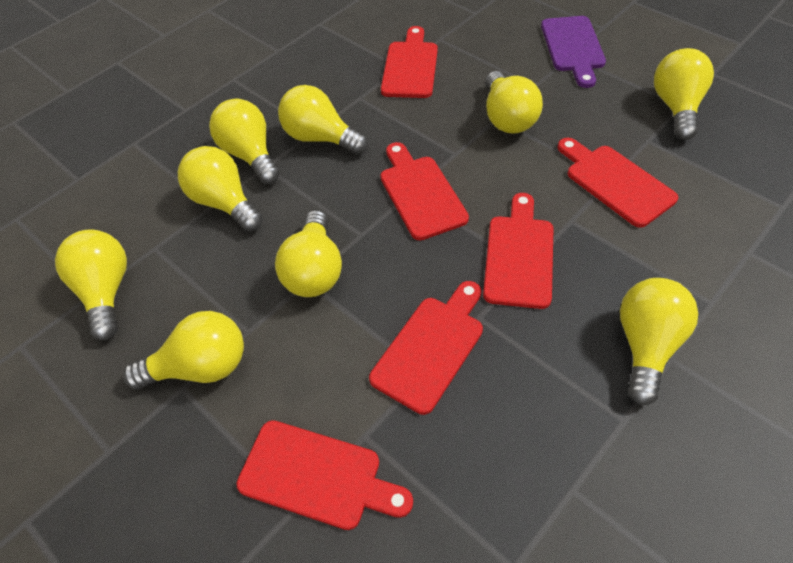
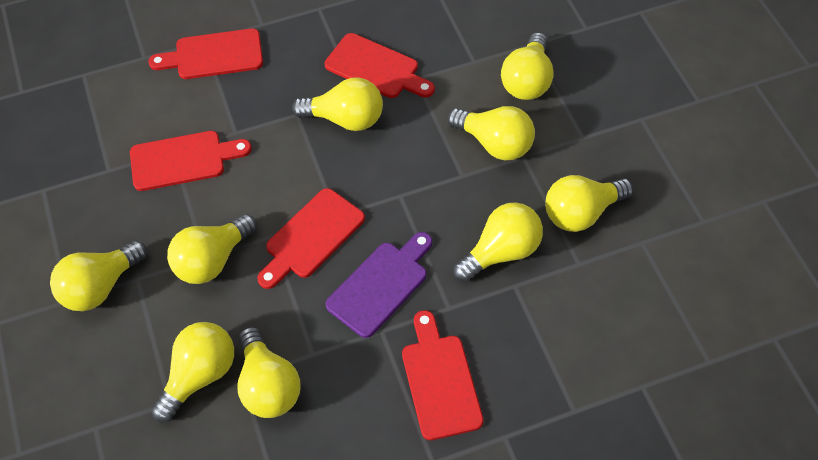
red cutting board: [236,420,413,530] [369,281,483,415] [380,142,469,240] [381,26,438,98] [483,193,554,309] [557,138,678,228] = 6 -> [130,131,252,191] [148,28,263,79] [257,188,365,289] [325,33,435,98] [402,310,484,440] = 5

